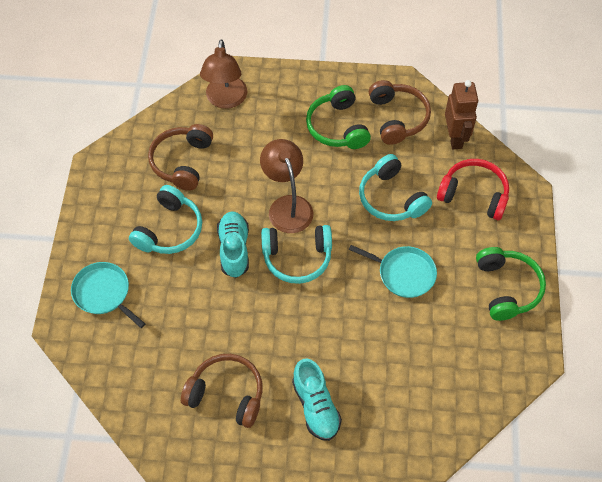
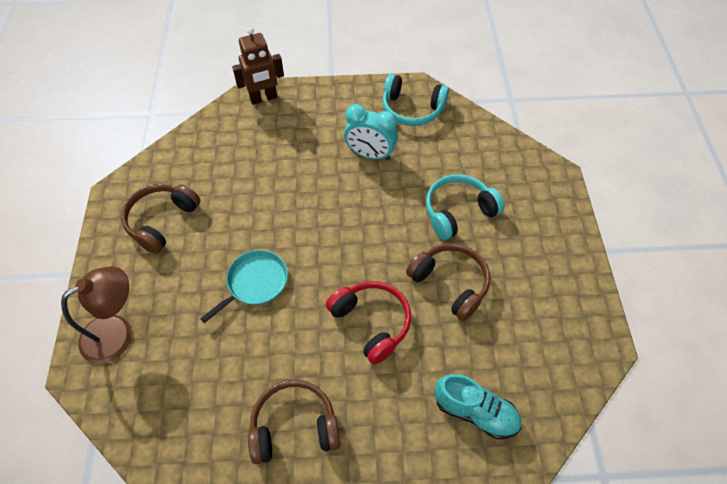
brown lamp: [200,39,247,109] [260,139,313,233] = 2 -> [61,266,132,364] = 1
green headphones: [306,85,371,149] [476,247,546,321] = 2 -> none = 0
turquoise clock: none = 0 -> [344,104,398,160] = 1
turquoise headphones: [129,185,202,254] [261,225,332,284] [359,154,432,221] = 3 -> [382,74,449,126] [426,174,504,240] = 2
turquoise pan: [71,262,145,328] [349,245,437,298] = 2 -> [200,250,288,323] = 1
turquoise shoe: [217,211,249,278] [292,358,342,441] = 2 -> [434,374,522,439] = 1

